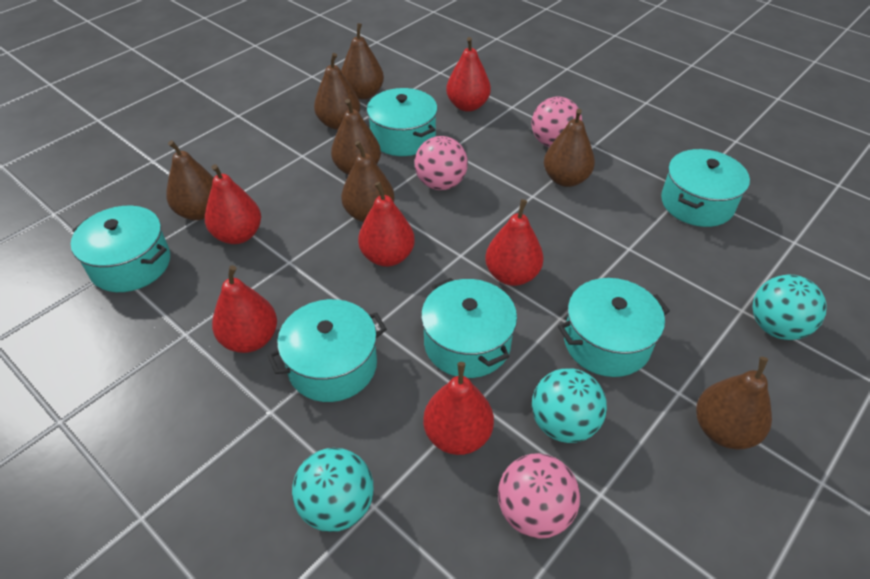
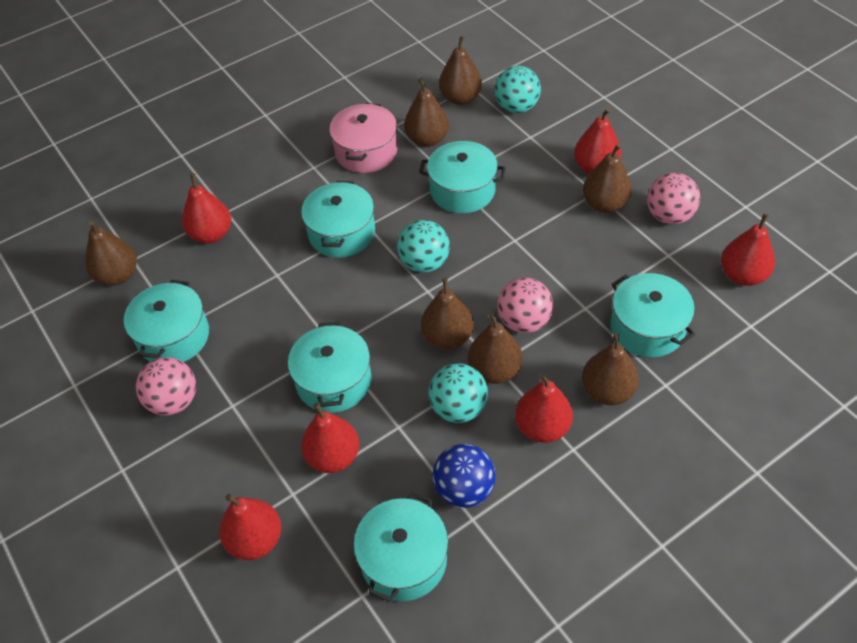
blue ball: none = 0 -> [432,444,496,508] = 1
pink pot: none = 0 -> [329,103,398,173] = 1

